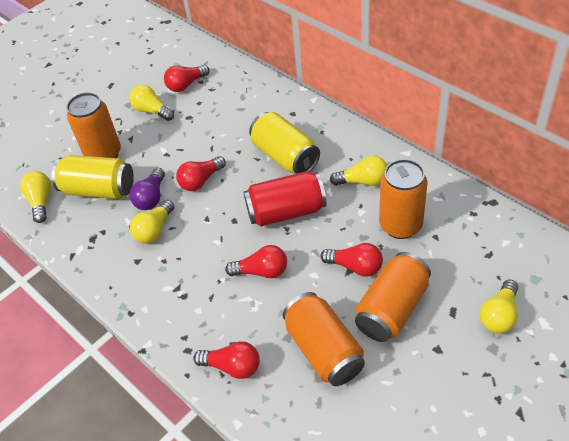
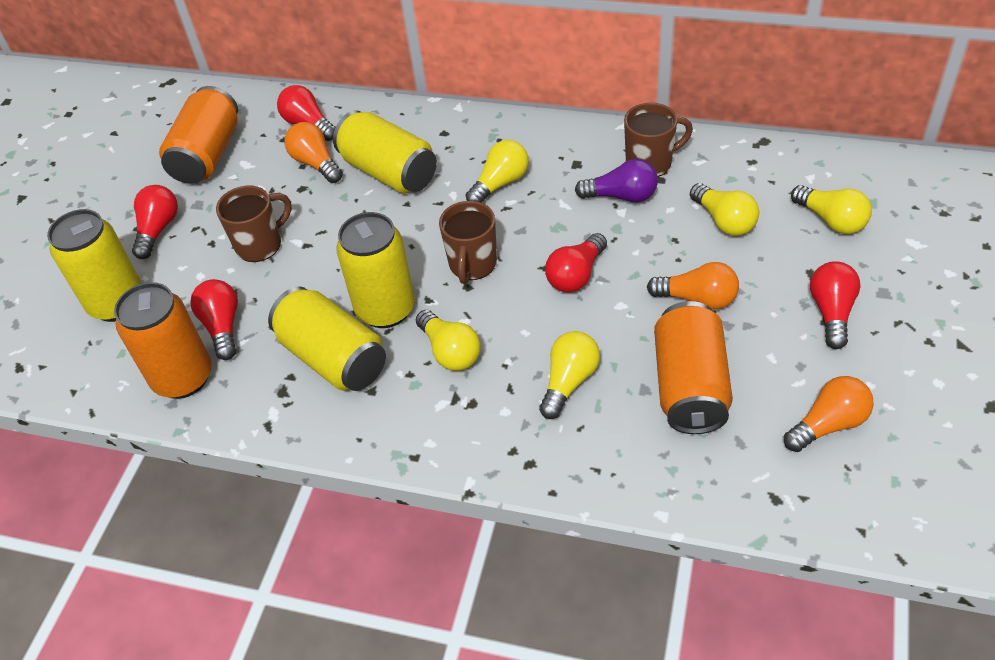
brown mug: none = 0 -> [216,186,292,262] [439,201,497,284] [624,103,693,177] = 3
orange can: [66,92,121,158] [283,292,365,386] [355,252,431,342] [379,159,428,239] = 4 -> [114,282,212,399] [159,86,238,184] [654,301,733,434] = 3
orange light bulb: none = 0 -> [285,122,343,183] [647,262,739,310] [784,376,874,452] = 3
red can: [244,172,327,227] = 1 -> none = 0
yellow can: [52,155,134,199] [249,112,320,174] = 2 -> [47,209,142,322] [268,287,386,391] [333,110,437,194] [336,212,415,328] = 4

